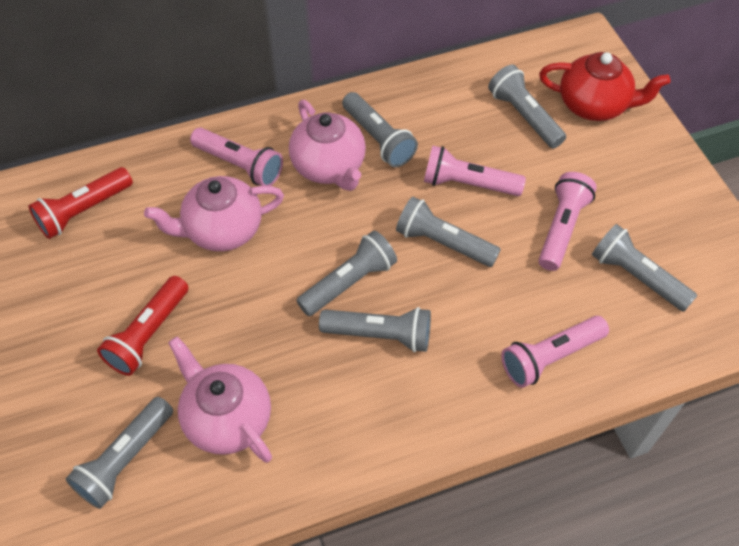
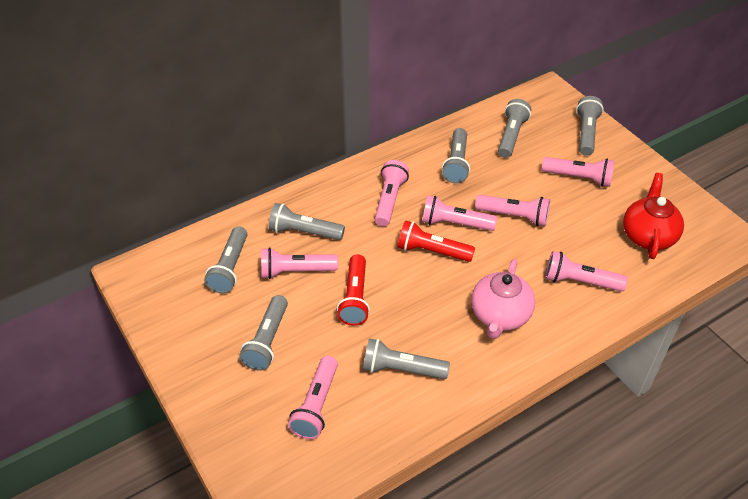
pink flashlight: [190,128,283,186] [424,145,526,196] [501,316,609,388] [538,172,597,271] = 4 -> [261,248,338,279] [288,356,338,439] [375,160,409,227] [422,195,497,231] [475,195,550,226] [542,157,615,187] [545,251,628,292] = 7
pink teapot: [144,176,284,251] [168,336,272,463] [289,100,366,191] = 3 -> [471,259,535,339] = 1

